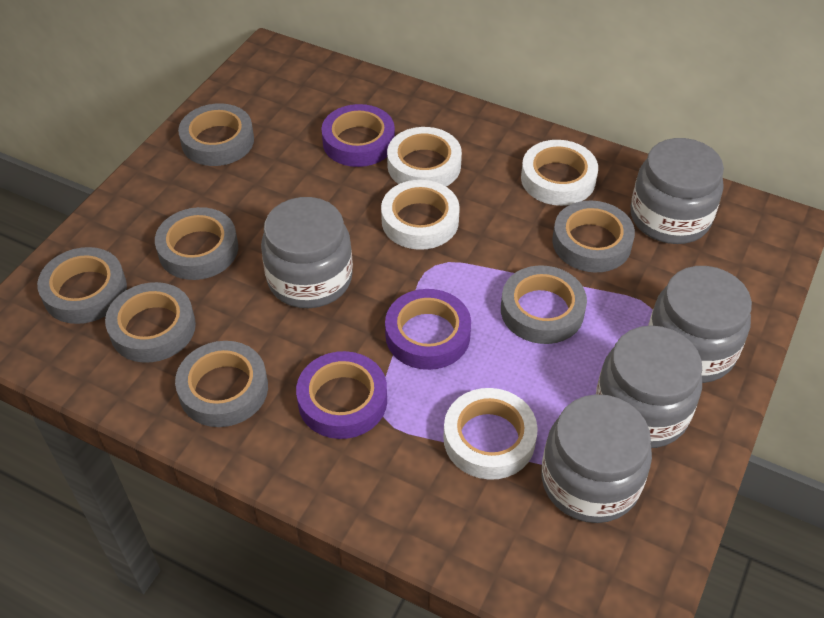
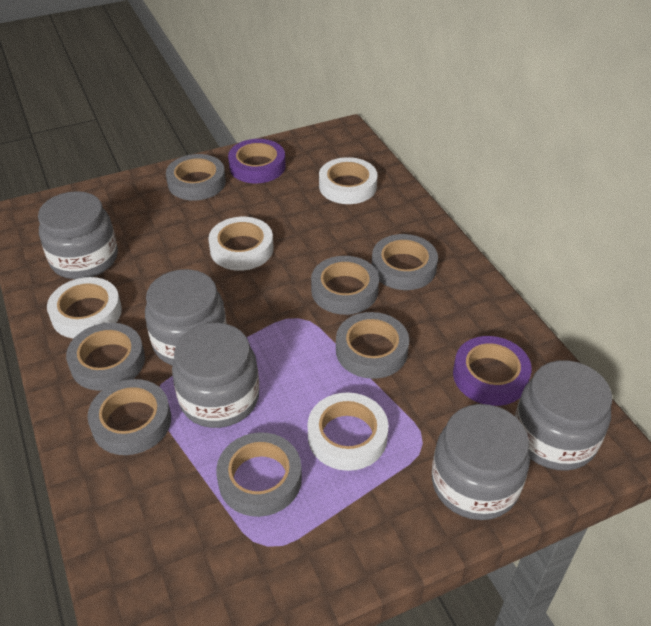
purple tape: [296,351,387,439] [321,104,395,167] [385,289,471,370] = 3 -> [228,139,286,183] [453,336,532,406] = 2

